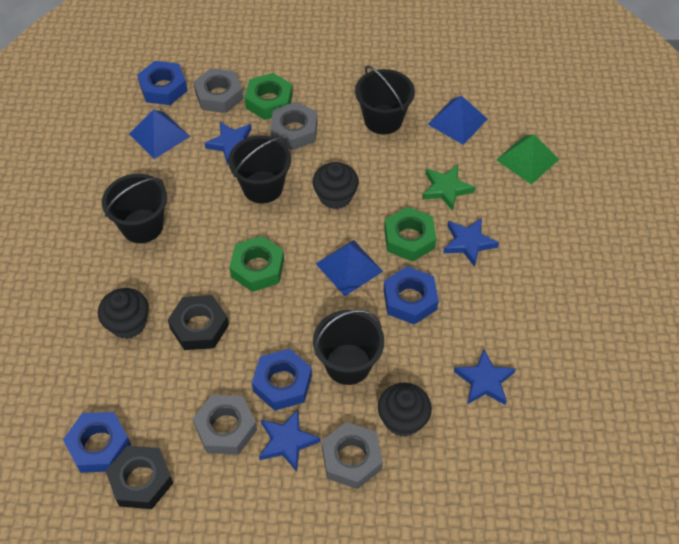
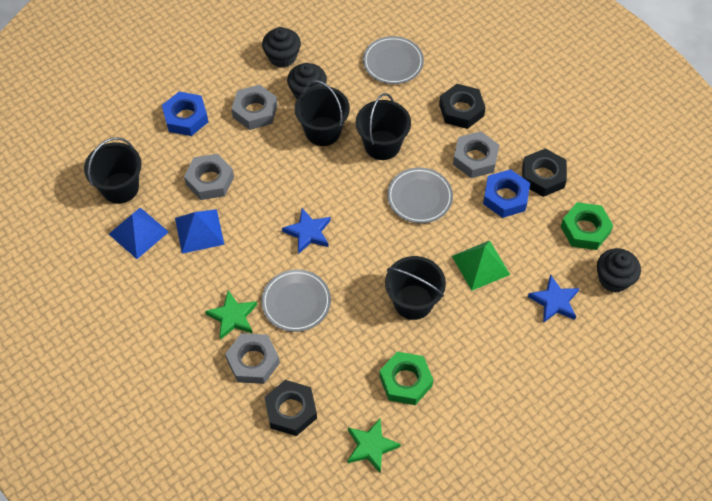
black nut: [106,446,173,509] [168,295,229,350] = 2 -> [264,380,317,436] [439,84,486,129] [522,148,567,197] = 3
blue nut: [63,412,131,473] [137,61,188,105] [252,348,312,411] [384,266,439,325] = 4 -> [162,92,208,136] [483,169,530,218] = 2
blue pyramid: [129,109,190,159] [316,240,383,296] [427,96,487,145] = 3 -> [109,207,169,259] [175,209,224,254] = 2
blue star: [204,122,252,165] [259,409,321,472] [443,218,499,267] [454,349,516,405] = 4 -> [282,208,331,254] [528,274,580,323] = 2
green nut: [229,236,284,292] [245,73,293,120] [384,207,436,262] = 3 -> [380,352,433,405] [561,202,613,250] = 2
green star: [422,165,475,211] = 1 -> [205,290,257,340] [348,418,401,474] = 2
grey plate: none = 0 -> [261,269,331,332] [363,36,424,84] [387,168,453,223] = 3

